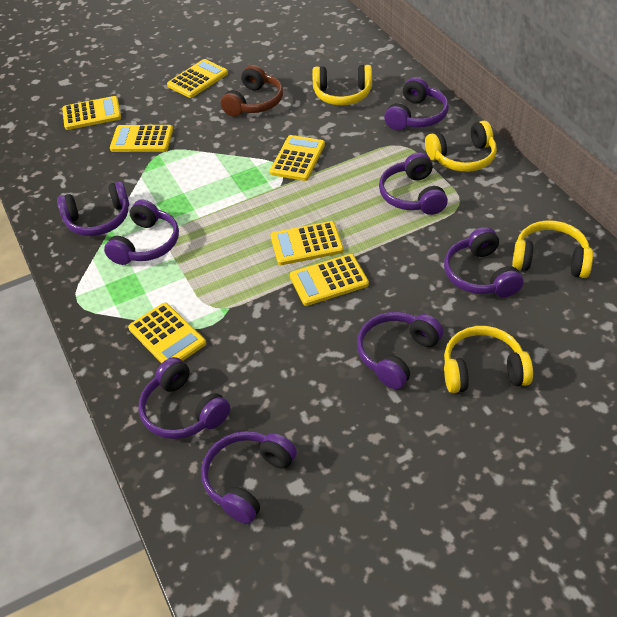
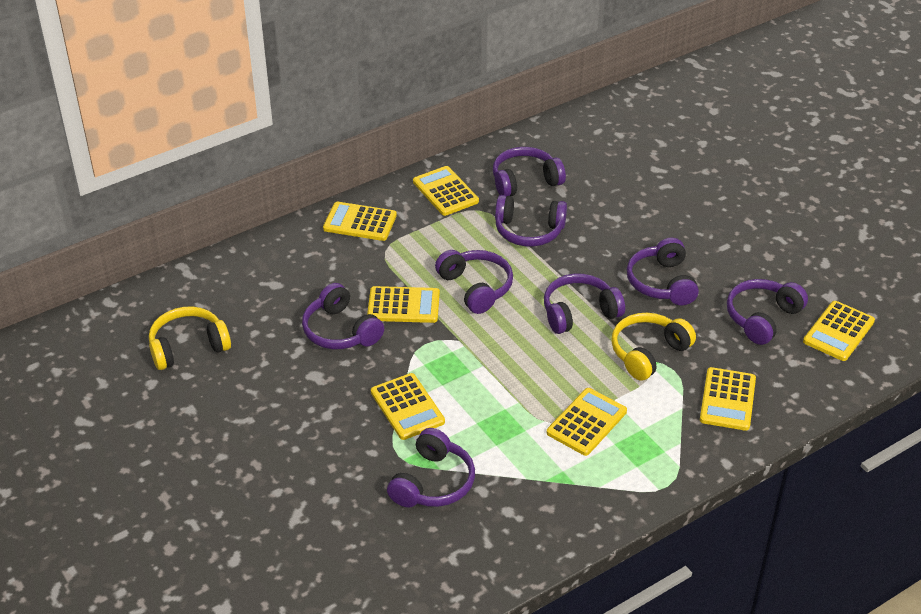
brown headphones: [221,65,283,117] = 1 -> none = 0
yellow headphones: [312,65,372,105] [425,121,497,172] [444,326,533,393] [512,220,593,278] = 4 -> [149,307,231,370] [611,313,696,381] = 2

